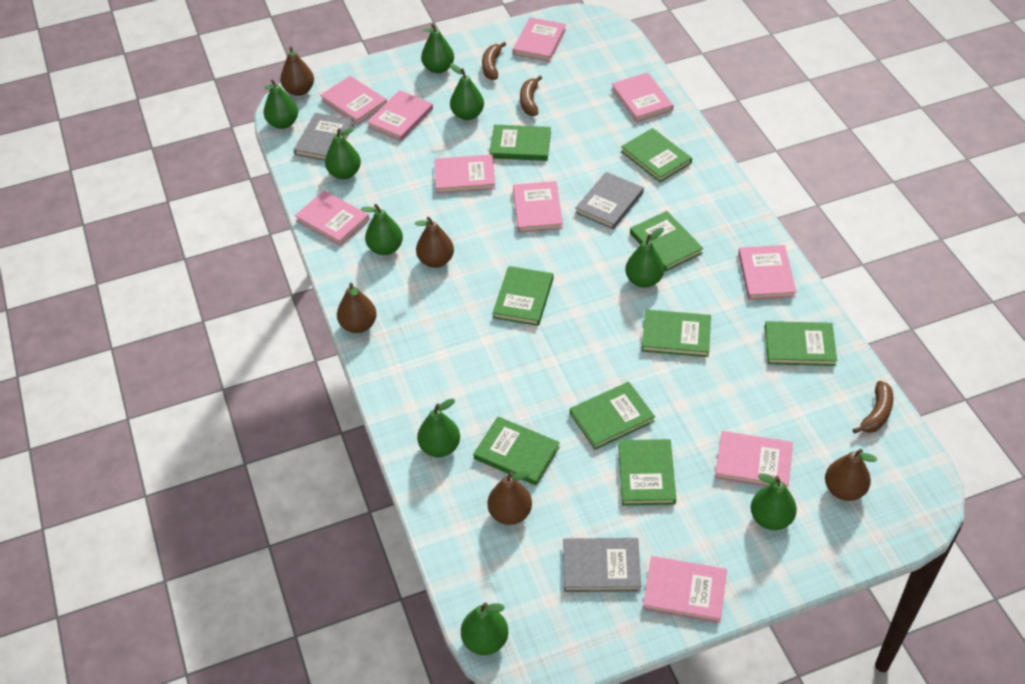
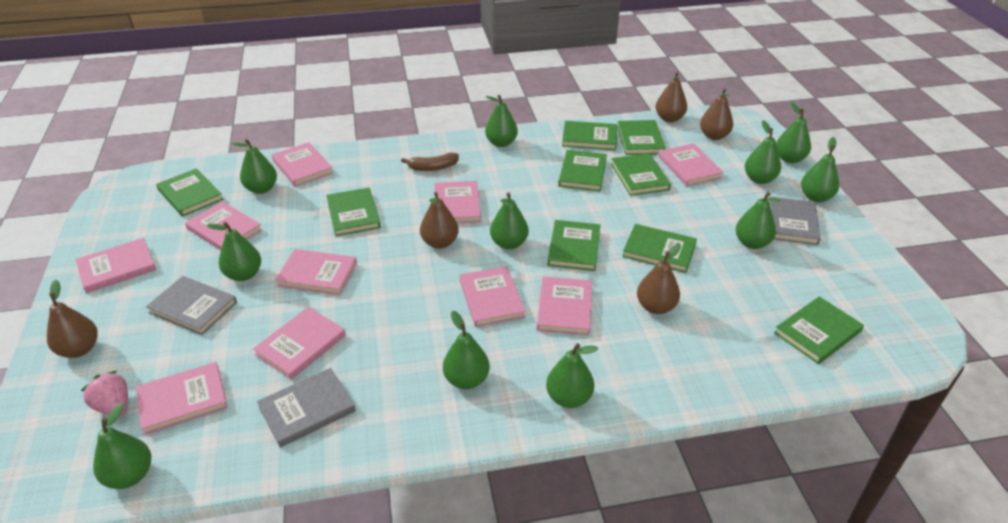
brown banana: [482,42,506,80] [520,76,542,116] [853,381,894,434] = 3 -> [401,152,459,171] = 1
green pear: [264,79,298,129] [325,128,361,179] [361,204,403,255] [417,398,460,457] [421,24,454,73] [450,63,484,120] [461,602,509,655] [625,228,664,288] [751,474,797,530] = 9 -> [93,403,151,489] [206,222,261,281] [232,139,277,194] [443,311,490,389] [485,94,518,147] [490,192,529,250] [546,343,598,408] [735,192,781,249] [745,120,781,184] [776,102,811,163] [801,137,839,202] = 11
pink strawberry: none = 0 -> [81,371,128,417] = 1

